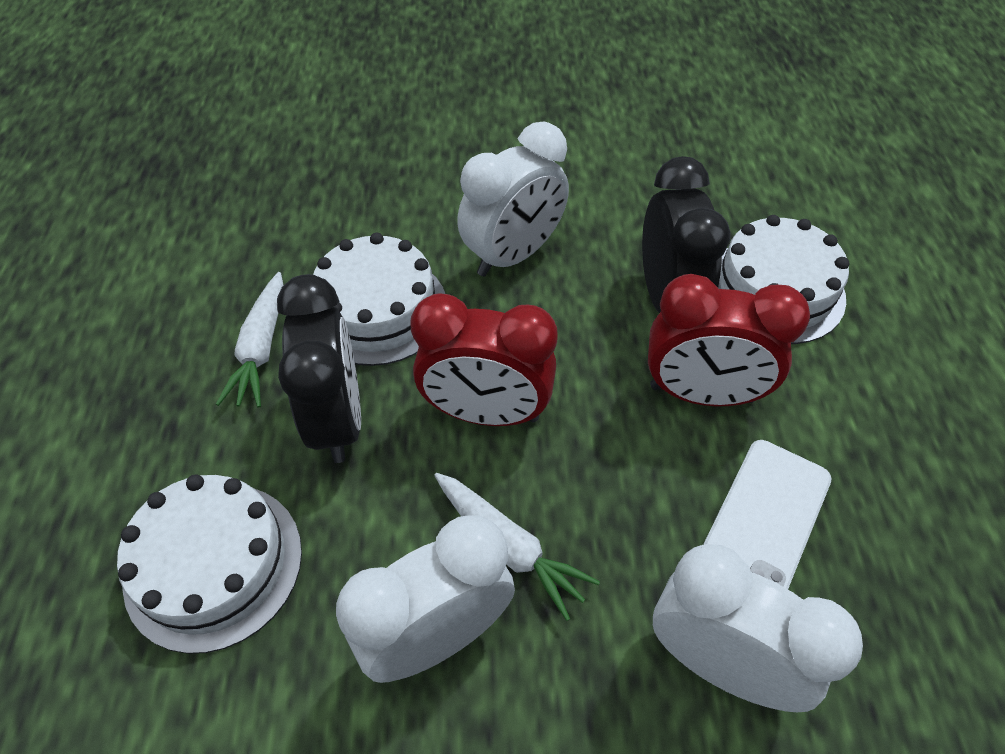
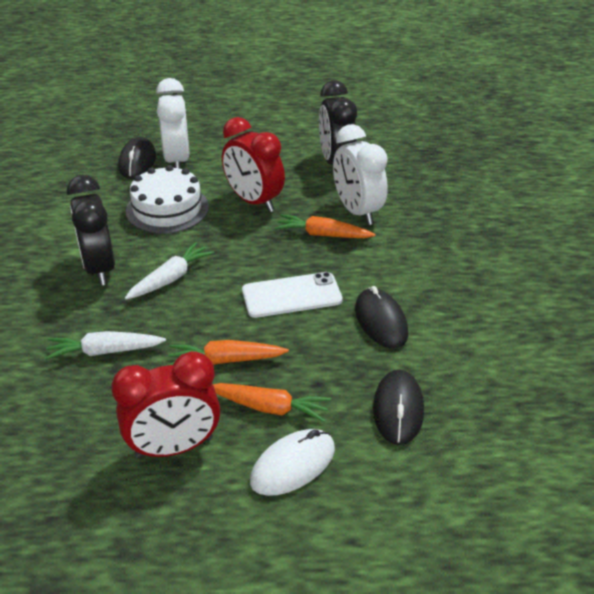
black mouse: none = 0 -> [119,137,156,179] [355,286,408,349] [373,369,424,445] = 3
orange carrot: none = 0 -> [169,340,289,365] [213,383,331,422] [275,214,375,238] = 3
white cake: [117,475,302,654] [313,233,445,366] [718,215,850,344] = 3 -> [126,165,209,234] = 1
white clock: [336,515,515,683] [457,122,569,277] [653,544,863,712] = 3 -> [156,78,190,169] [333,124,388,225] = 2
white mouse: none = 0 -> [250,429,335,496] = 1

